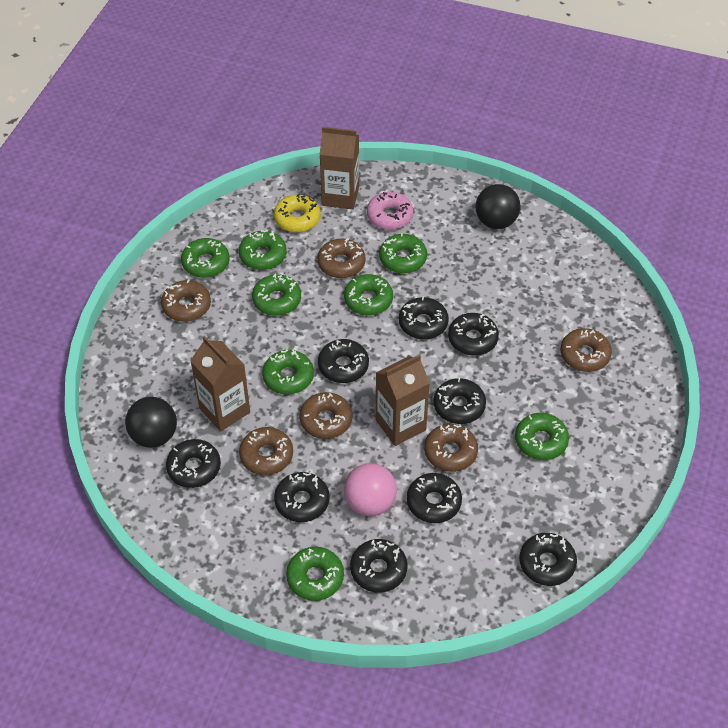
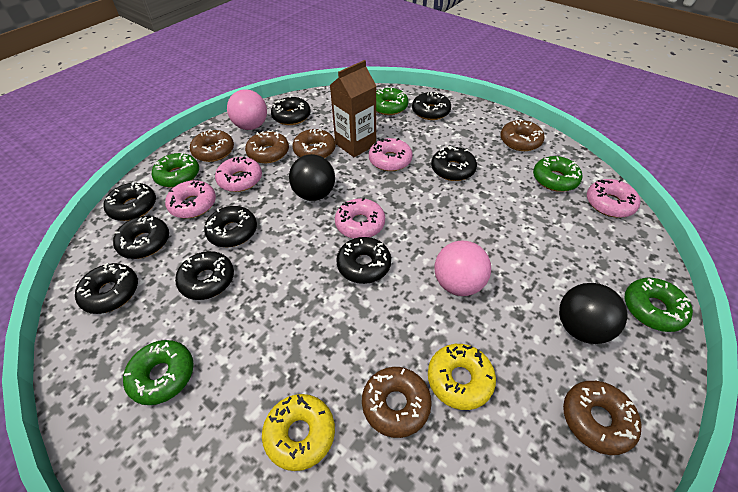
brown carton: [190,336,250,432] [320,127,359,209] [375,354,430,446] = 3 -> [330,60,376,157] = 1
green donut: [181,238,229,278] [238,230,287,270] [252,274,301,316] [262,349,314,395] [286,547,344,601] [344,274,393,315] [379,233,427,273] [515,413,569,460] = 8 -> [123,340,194,405] [152,153,199,188] [376,88,408,115] [533,156,582,192] [625,278,693,332] = 5
pink ball: [344,463,397,516] = 1 -> [227,89,267,130] [434,241,491,296] = 2
pink donut: [367,192,413,230] = 1 -> [165,180,216,218] [215,156,262,192] [335,197,385,239] [369,138,413,171] [587,179,640,218] = 5
yellow donut: [274,194,321,233] = 1 -> [262,394,335,471] [428,344,496,410] = 2

